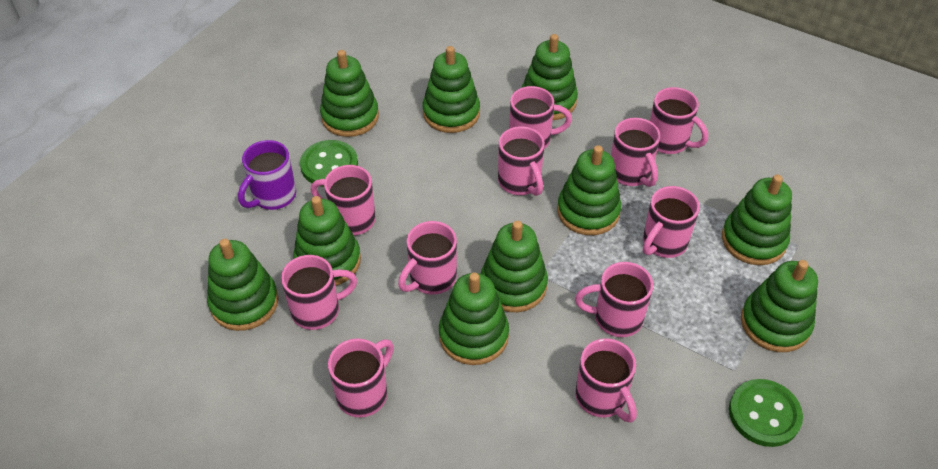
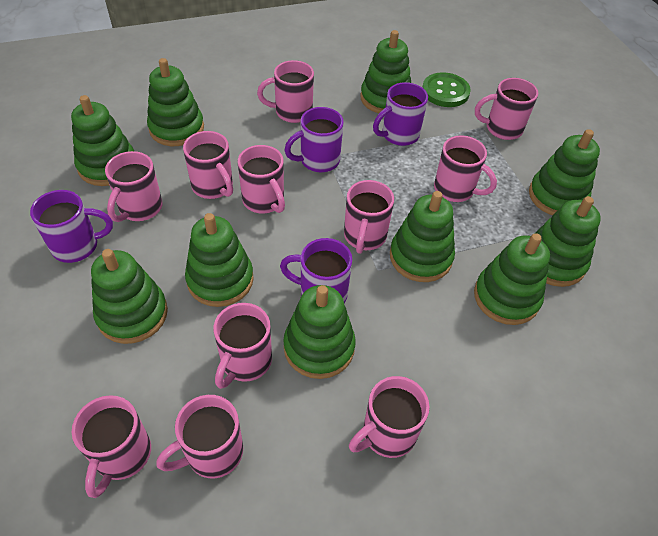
green button: [300,140,358,187] [729,379,803,447] = 2 -> [422,72,471,107] = 1
purple mug: [238,140,296,210] = 1 -> [30,190,113,263] [280,238,352,303] [284,107,344,172] [373,82,428,146] = 4

